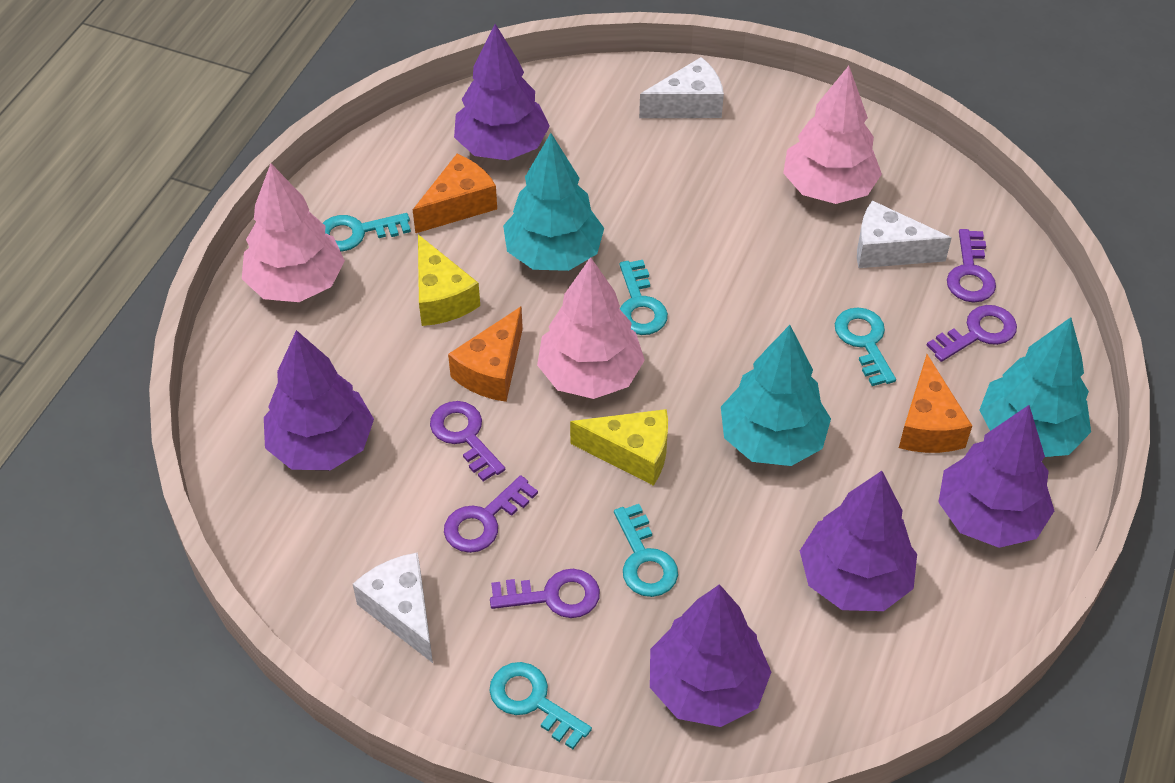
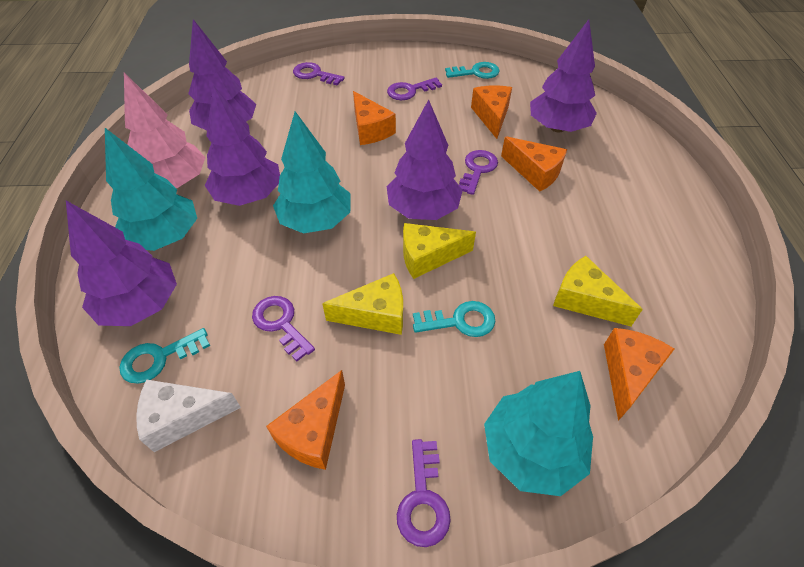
orange cheese: [413,154,497,233] [448,306,523,402] [899,354,972,453] = 3 -> [266,370,345,470] [353,91,396,145] [471,85,512,139] [501,136,567,192] [604,328,674,421] = 5
pink tree: [242,163,345,302] [537,257,645,399] [783,66,882,204] = 3 -> [124,73,206,188] = 1
turquoise key: [323,213,411,252] [489,662,592,749] [614,504,678,597] [619,260,668,335] [835,307,896,386] = 5 -> [119,328,210,384] [413,301,496,337] [445,62,499,79] = 3
white cheese: [353,552,433,663] [639,57,724,118] [857,200,952,268] = 3 -> [136,379,241,452] = 1
yellow cheese: [418,234,480,326] [570,409,668,486] = 2 -> [322,273,403,335] [403,223,476,279] [553,256,643,326] = 3

